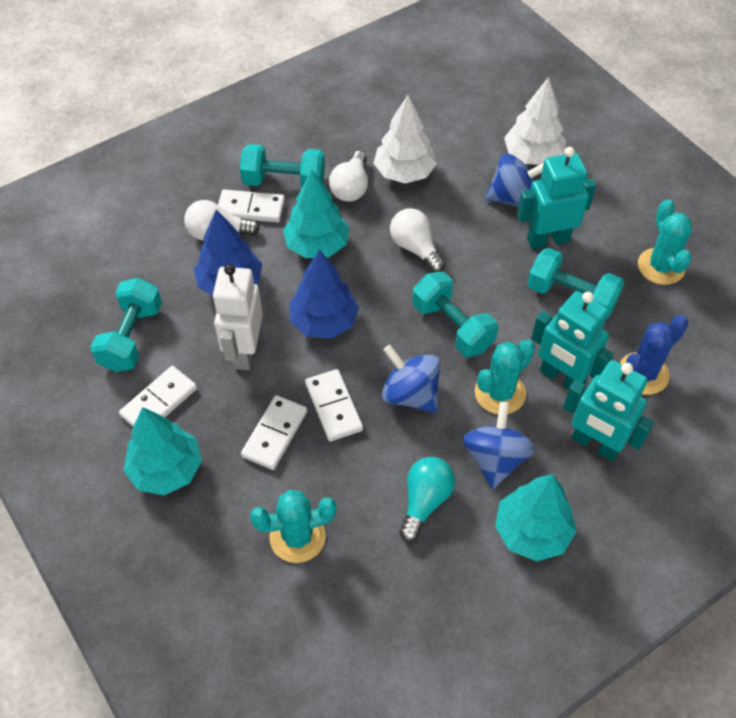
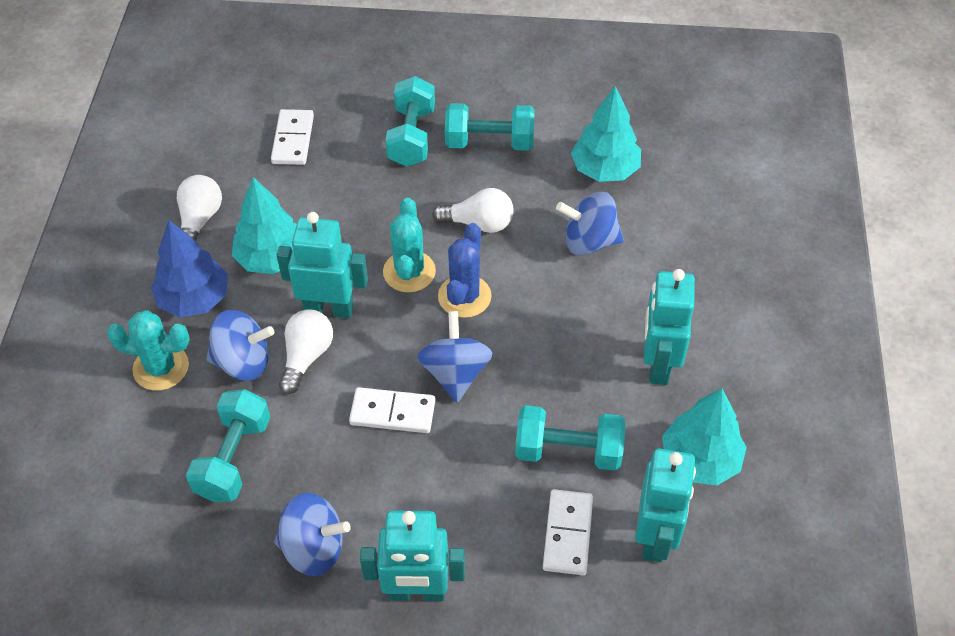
blue spinning top: [382,345,440,413] [463,401,535,489] [485,154,544,207] = 3 -> [206,310,274,381] [274,493,351,576] [417,311,493,403] [556,192,624,255] = 4
blue tree: [194,209,262,295] [289,249,359,339] = 2 -> [151,220,228,318] = 1
turquoise cactus: [250,490,337,563] [475,339,535,414] [638,199,692,285] = 3 -> [107,310,190,391] [383,198,436,292] = 2
turquoise light bulb: [399,457,455,542] = 1 -> none = 0
turquoise robot: [517,147,596,249] [531,291,613,390] [563,360,654,461] = 3 -> [277,212,368,318] [360,511,465,601] [635,448,696,562] [643,269,695,385] = 4
white domino: [119,366,197,427] [218,189,285,222] [241,395,307,470] [305,369,363,441] = 4 -> [271,109,314,165] [349,387,435,433] [543,489,593,575] = 3
white robot: [212,264,263,370] = 1 -> none = 0
white tree: [373,95,437,183] [504,77,566,165] = 2 -> none = 0

